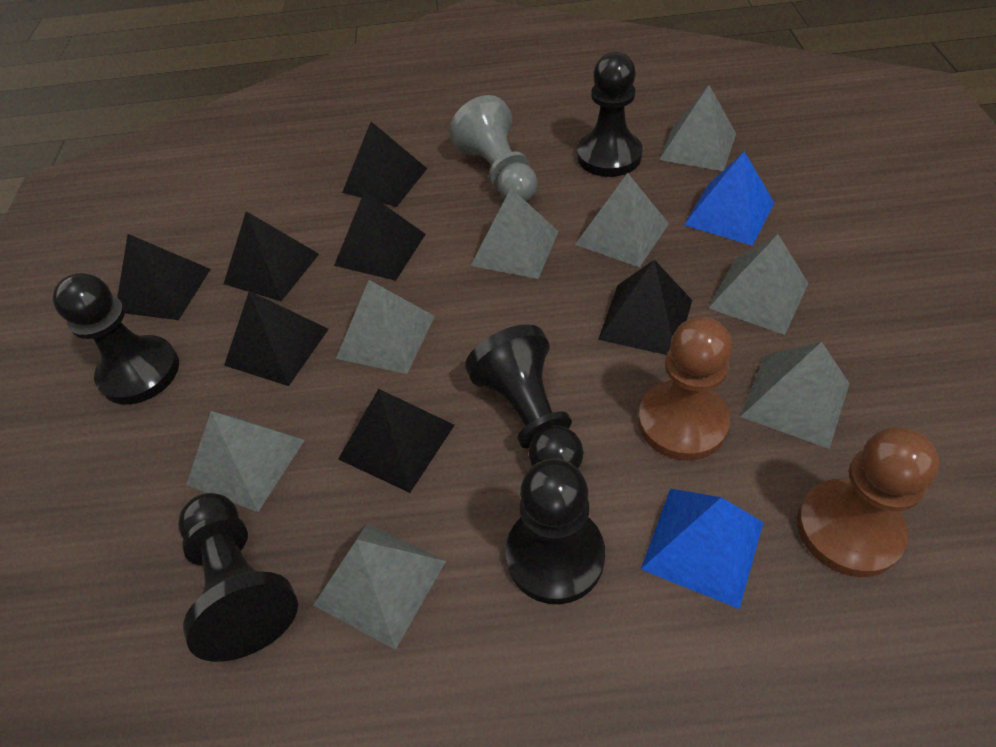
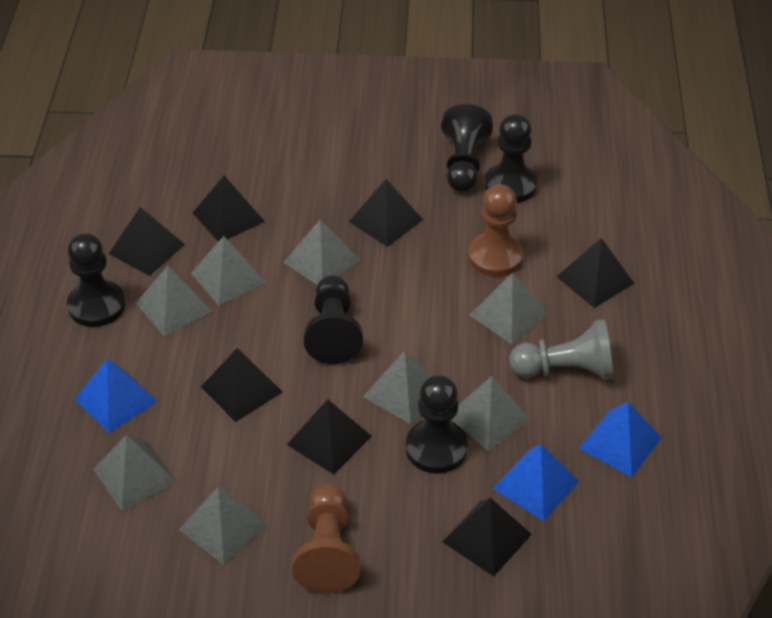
blue pyramid: [641,488,764,609] [684,151,774,246] = 2 -> [74,359,158,433] [492,444,579,521] [579,402,662,477] = 3

